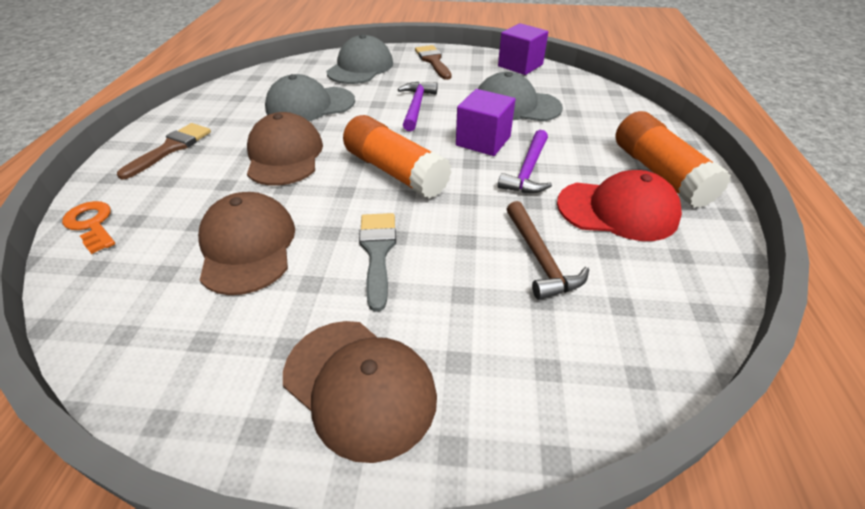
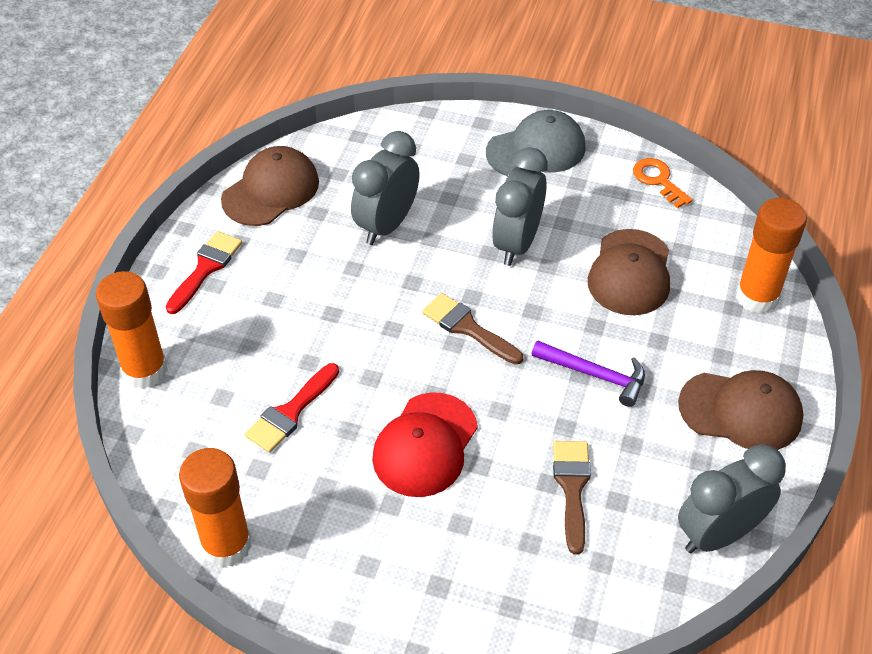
brown hammer: [507,201,589,300] = 1 -> none = 0
grey brush: [359,213,396,312] = 1 -> none = 0
grey cap: [265,74,355,121] [326,34,393,84] [478,72,563,122] = 3 -> [486,110,586,176] = 1
grey clock: none = 0 -> [351,131,420,245] [492,147,548,266] [678,444,786,553] = 3
orange glue stick: [343,115,451,199] [615,111,731,208] = 2 -> [96,271,168,389] [179,448,252,568] [736,198,807,314] = 3
purple cube: [456,89,515,156] [498,23,548,75] = 2 -> none = 0
purple hammer: [398,82,438,131] [498,130,552,193] = 2 -> [532,340,645,407] = 1
red brush: none = 0 -> [165,231,242,314] [245,363,339,453] = 2

